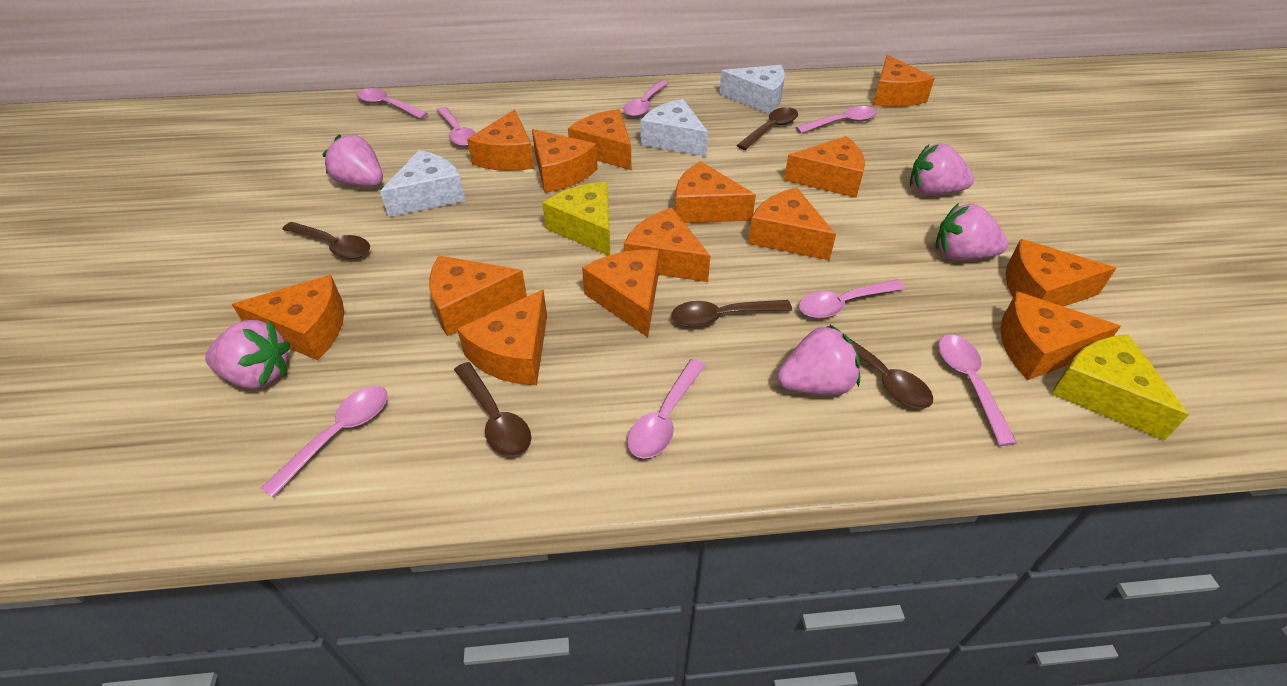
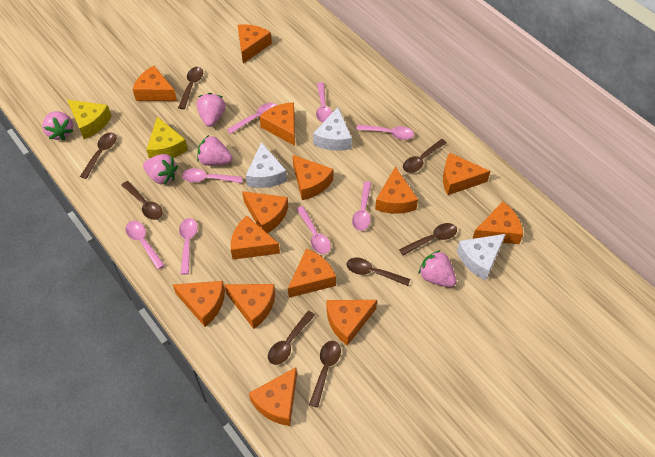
brown spoon: [282,222,370,259] [454,362,531,456] [671,300,792,328] [737,107,798,150] [827,326,933,409] = 5 -> [80,132,117,179] [121,181,163,220] [178,67,203,109] [268,311,315,365] [309,341,341,408] [347,258,410,286] [399,223,457,256] [403,139,447,173] = 8

